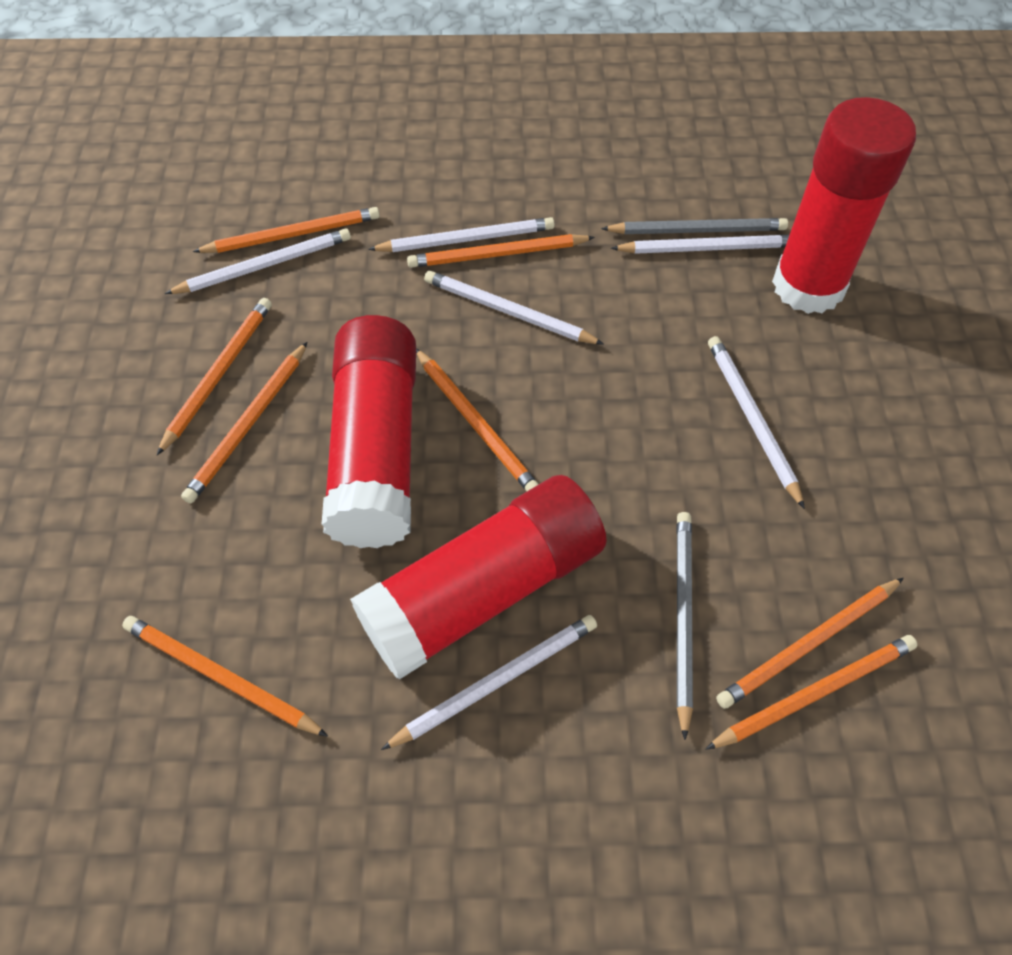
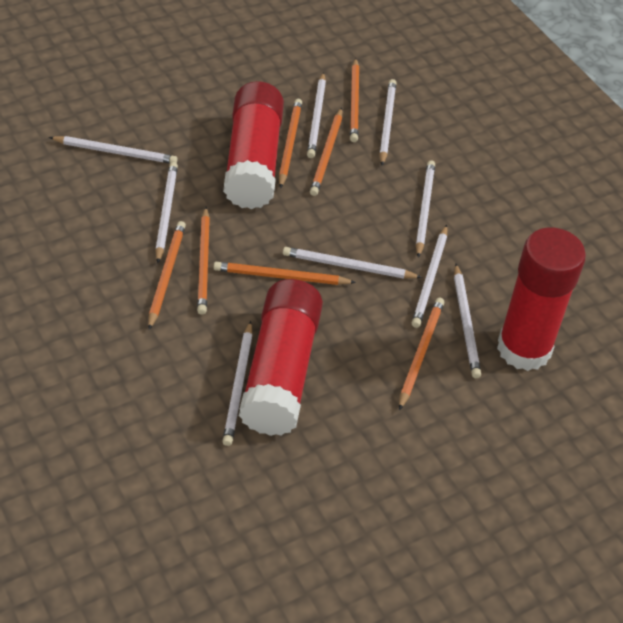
grey pencil: [601,218,788,234] [676,512,693,740] = 2 -> none = 0
orange pencil: [122,616,328,737] [157,298,272,455] [181,342,307,504] [193,207,380,253] [407,234,595,268] [416,349,539,491] [705,635,917,750] [716,578,904,709] = 8 -> [148,221,186,330] [197,207,210,315] [214,262,356,285] [279,99,302,189] [310,108,342,196] [350,58,359,142] [399,298,445,410] = 7
white pencil: [165,228,351,294] [368,217,555,252] [381,615,597,750] [424,271,604,345] [611,235,789,254] [708,336,805,509] = 6 -> [49,136,178,164] [155,162,178,263] [222,321,253,446] [283,247,422,279] [307,72,326,158] [379,79,397,166] [412,225,447,328] [416,160,435,258] [454,264,481,378] = 9

